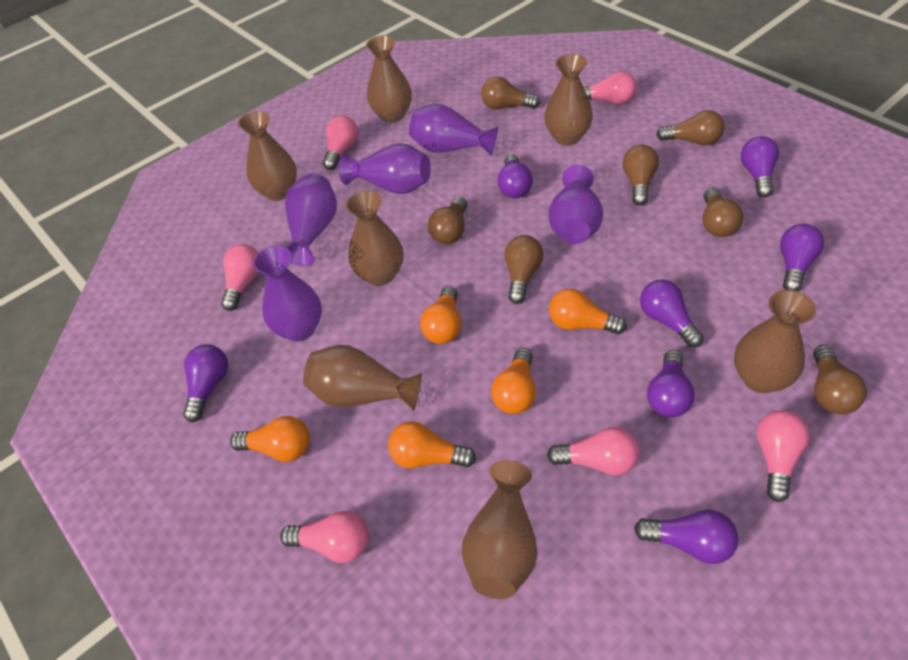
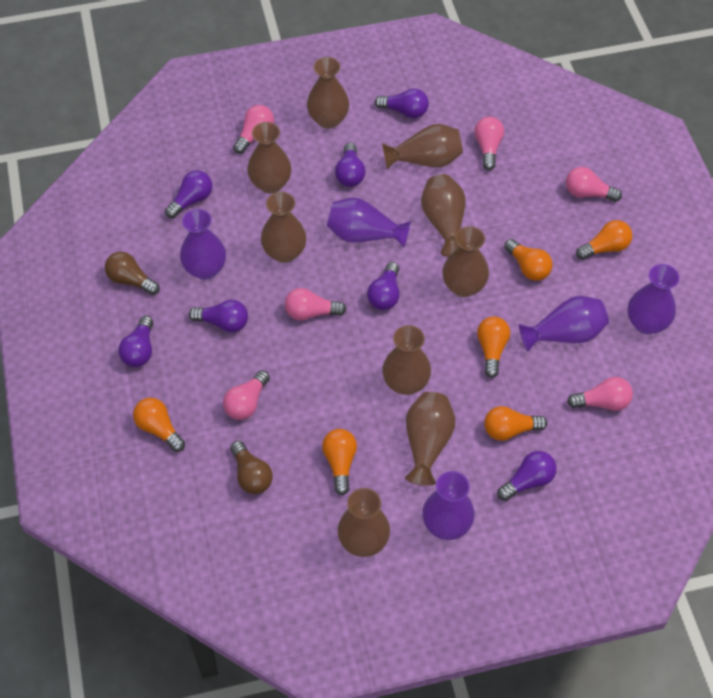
brown light bulb: [428,197,467,244] [481,77,540,109] [505,235,544,304] [623,145,659,206] [656,110,725,146] [703,188,743,237] [813,345,867,414] = 7 -> [105,252,160,295] [230,441,273,494] = 2
brown vase: [238,111,297,201] [303,345,422,411] [345,191,403,286] [366,35,412,123] [462,460,537,599] [544,54,593,146] [734,290,816,393] = 7 -> [247,122,291,194] [261,192,307,263] [307,57,349,129] [338,488,390,557] [382,124,463,169] [382,325,431,395] [405,392,455,486] [421,174,466,257] [443,226,489,297] = 9
orange light bulb: [230,416,310,462] [388,421,476,468] [420,286,461,344] [491,348,536,414] [549,289,627,334] = 5 -> [133,398,185,452] [322,429,357,495] [477,317,510,378] [484,406,547,441] [504,239,553,281] [576,220,632,260] = 6

